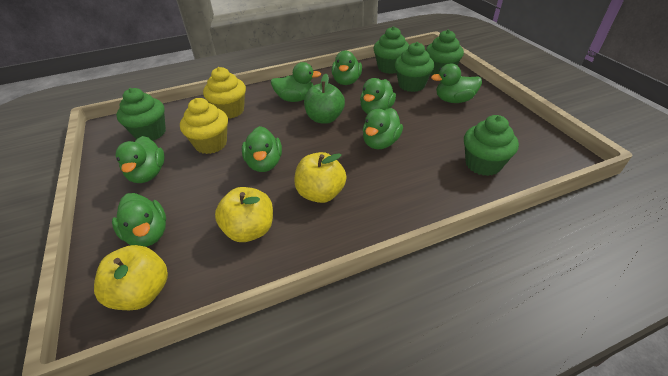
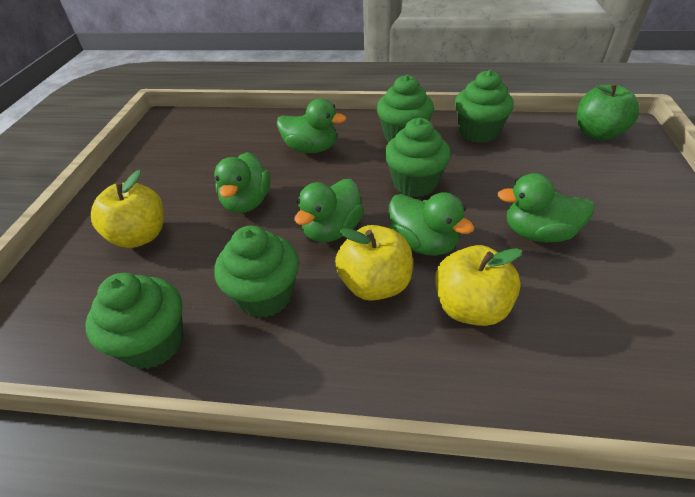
green duck: [112,193,166,247] [115,136,165,183] [242,126,282,172] [271,62,321,102] [331,50,362,85] [360,78,396,114] [363,108,403,149] [431,63,482,103] = 8 -> [214,152,271,213] [277,98,346,153] [294,179,364,242] [389,192,474,256] [497,173,594,242] = 5
yellow cupcake: [180,98,228,154] [203,67,246,119] = 2 -> none = 0

